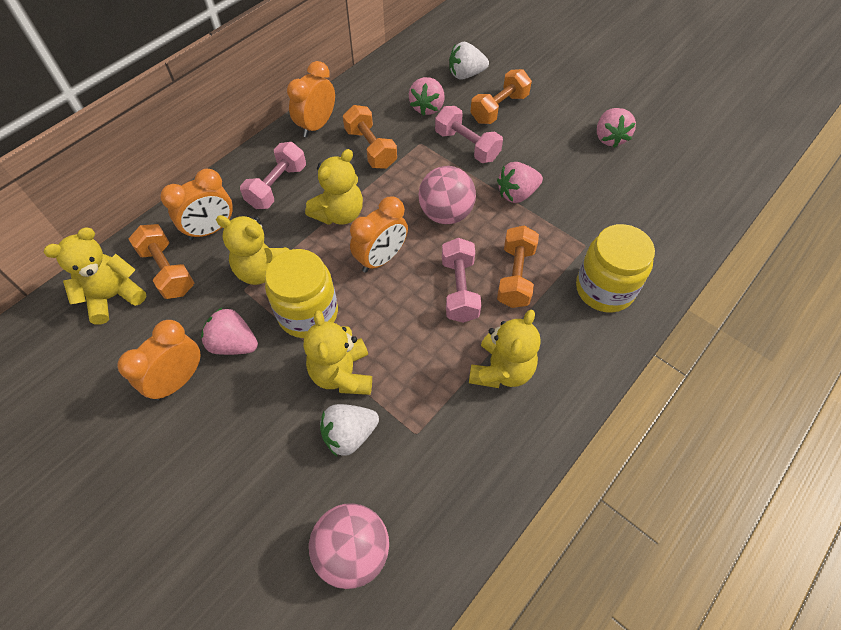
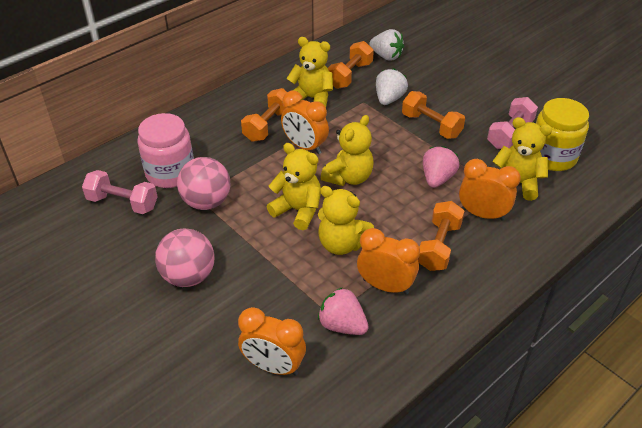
pink dumbbell: [240,142,306,209] [435,106,503,163] [442,238,482,323] = 3 -> [82,170,158,214] [487,97,538,149] = 2
pink jar: none = 0 -> [137,113,194,188] = 1
pink strawberry: [201,308,258,355] [409,77,445,116] [497,162,543,203] [597,108,636,148] = 4 -> [318,287,369,335] [423,146,459,188] = 2
yellow jar: [265,249,338,338] [576,224,655,313] = 2 -> [536,98,589,171] = 1

